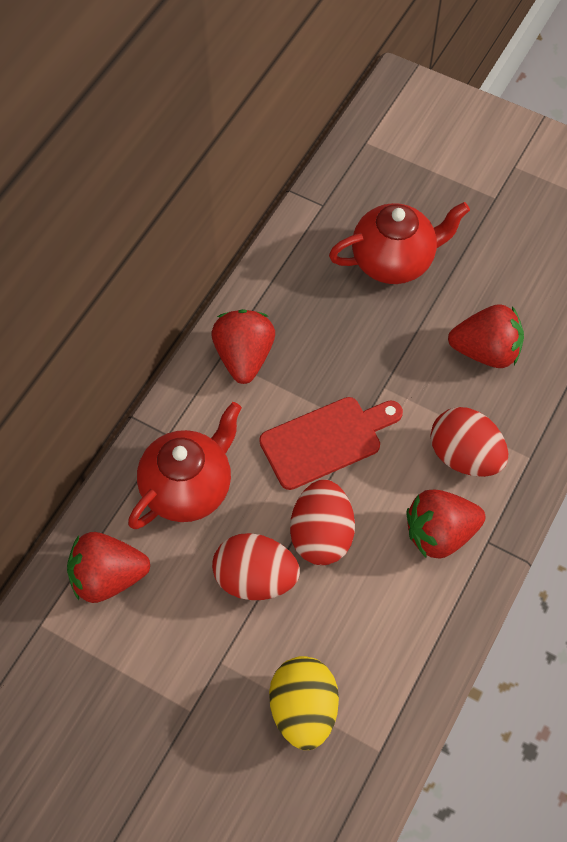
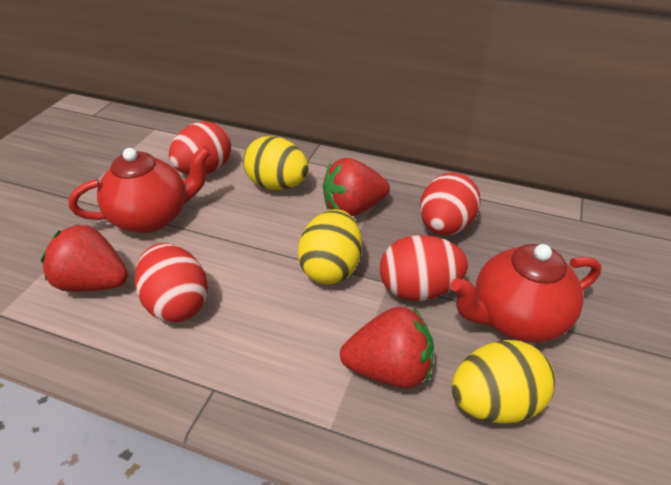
red cutting board: [259,397,403,490] = 1 -> none = 0
red egg: [212,533,300,600] [290,479,355,565] [431,407,509,477] = 3 -> [135,243,208,322] [169,121,231,175] [380,235,468,301] [420,172,481,235] = 4
red strawberry: [67,532,150,603] [212,309,275,384] [406,490,485,558] [448,304,524,368] = 4 -> [41,224,128,292] [323,158,390,216] [340,306,434,389] = 3
yellow egg: [269,656,339,750] = 1 -> [243,136,309,190] [298,209,362,284] [452,340,555,424] = 3

